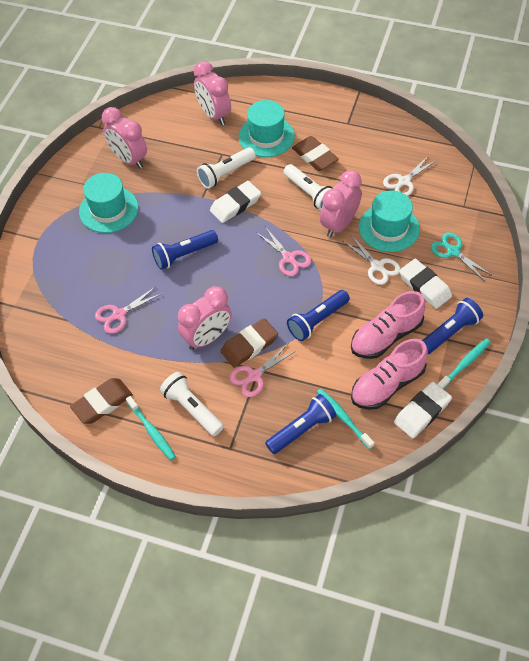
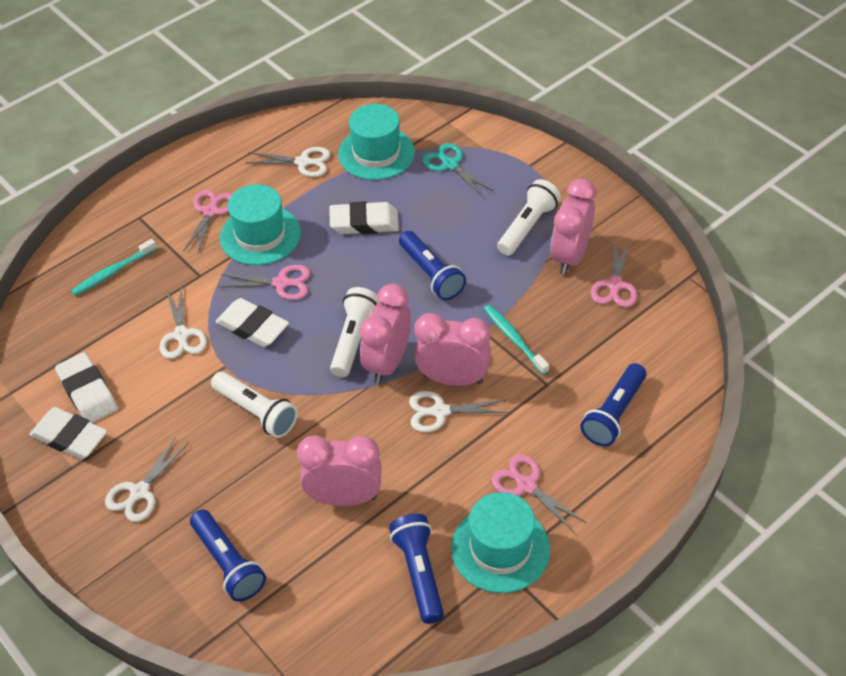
brown eraser: [70,378,133,424] [221,318,278,368] [292,136,339,171] = 3 -> none = 0
pink scissors: [95,287,161,334] [230,344,296,397] [256,227,311,276] = 3 -> [183,190,232,253] [220,265,310,300] [492,455,587,533] [591,239,637,307] = 4
pink shoe: [351,291,426,359] [351,339,428,410] = 2 -> none = 0
turquoise toothbrush: [126,396,176,460] [317,389,374,449] [437,339,491,389] = 3 -> [71,239,157,296] [484,305,549,375] = 2
white eraser: [210,181,261,223] [394,382,452,438] [399,259,452,309] = 3 -> [29,407,107,459] [55,352,118,423] [215,298,289,347] [330,201,399,234] = 4
white scissors: [343,235,401,285] [383,155,437,196] = 2 -> [105,437,189,522] [160,287,207,359] [247,147,330,177] [409,391,509,432] = 4

